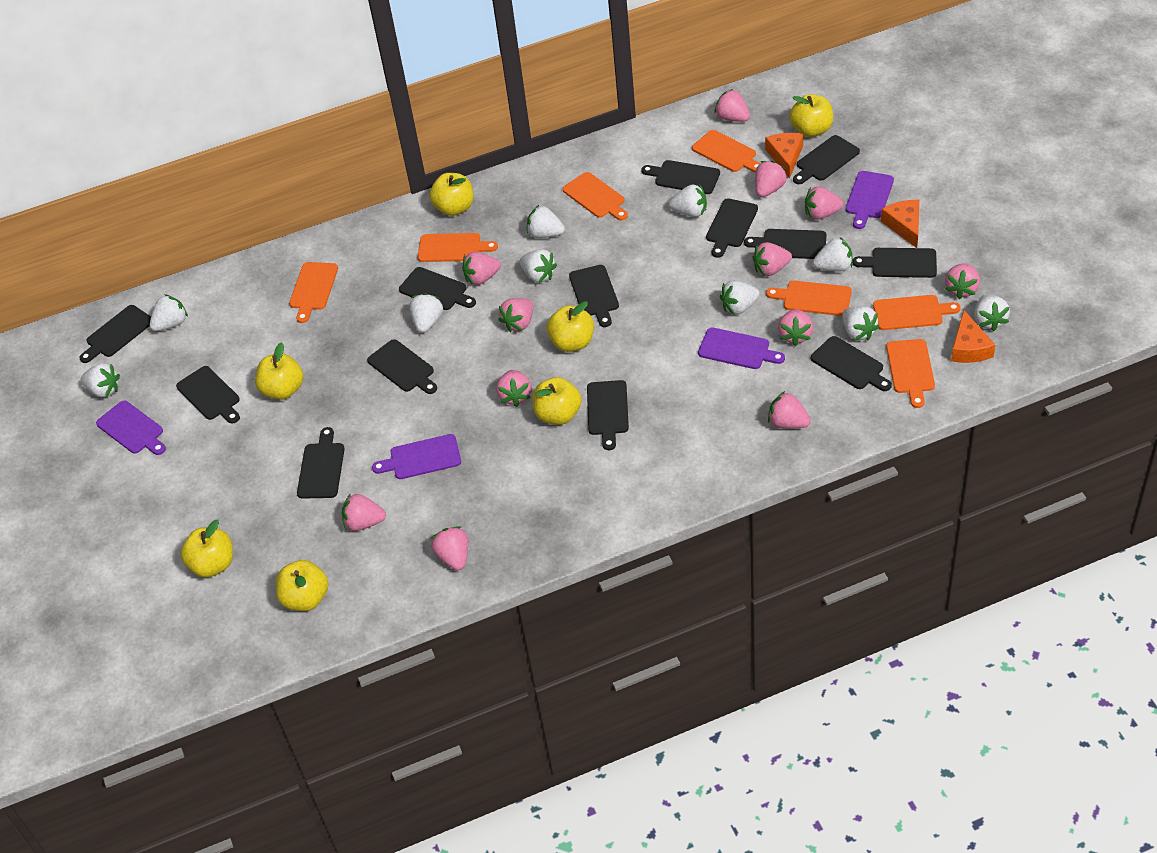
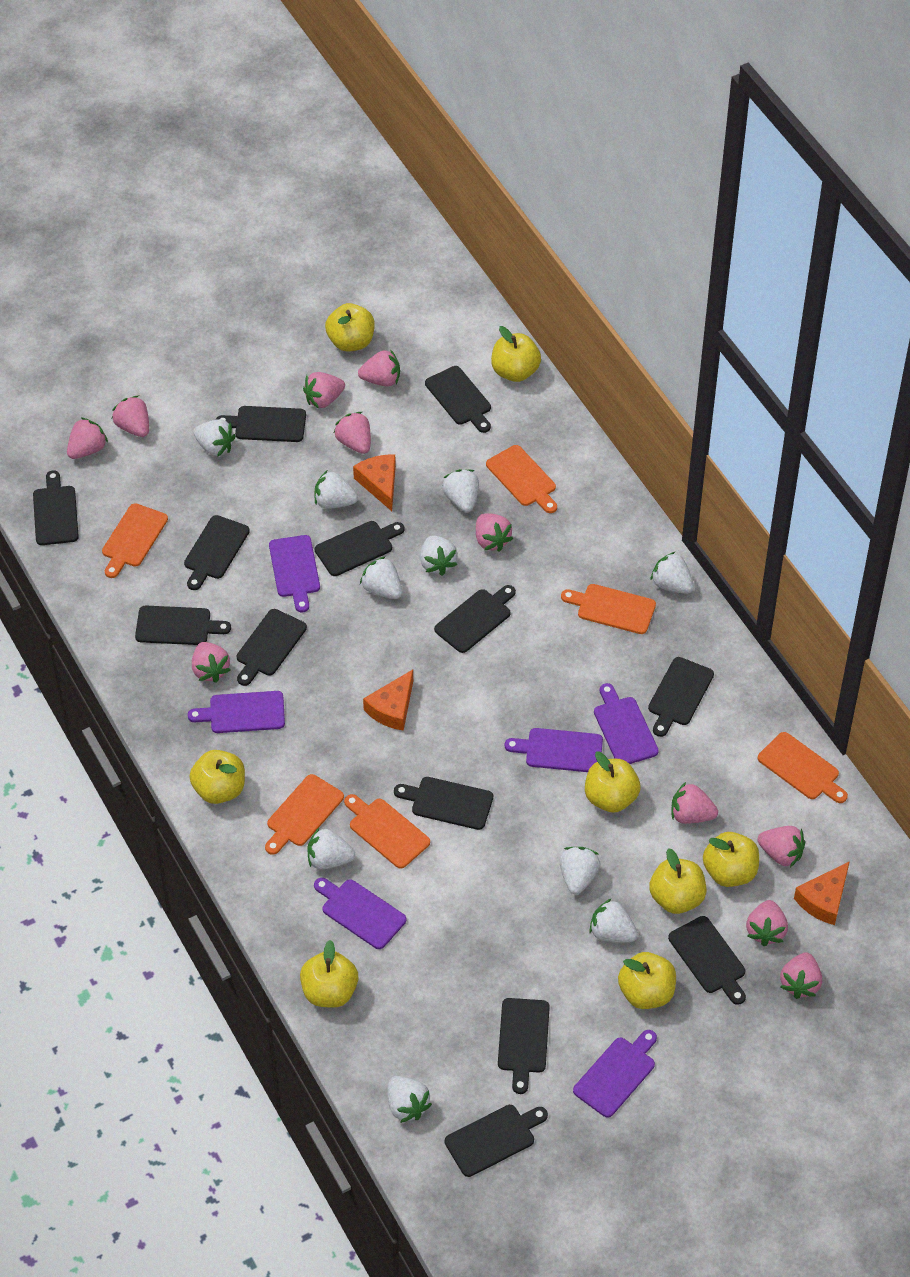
orange cutting board: [289,262,338,323] [418,233,498,262] [563,172,628,221] [692,130,760,172] [766,281,852,316] [873,295,961,330] [886,339,935,408] = 7 -> [102,503,168,578] [265,774,344,855] [344,794,430,869] [486,445,557,513] [561,584,656,634] [758,732,848,803] = 6
pink strawberry: [342,493,386,531] [431,526,468,570] [462,252,501,285] [496,370,532,407] [498,298,533,332] [714,89,750,122] [752,242,792,276] [755,161,787,197] [768,391,811,429] [778,309,813,346] [805,187,843,220] [945,263,980,299] = 12 -> [67,417,108,459] [112,396,149,437] [192,642,230,683] [303,372,345,409] [334,412,371,454] [358,349,400,387] [476,513,513,552] [672,782,718,824] [746,900,788,946] [757,826,805,867] [780,952,822,999] = 11
purple cutting board: [96,401,166,455] [372,434,461,479] [698,328,785,369] [846,171,894,229] = 4 -> [188,691,285,733] [269,535,320,612] [314,878,406,949] [505,728,603,772] [573,1030,657,1117] [594,683,659,764] = 6
yellow apple: [180,520,233,578] [255,342,303,400] [275,560,329,611] [429,173,473,216] [532,377,582,425] [546,301,594,352] [790,94,833,137] = 7 -> [189,750,245,804] [300,940,358,1008] [325,303,375,352] [491,326,541,382] [585,752,640,813] [618,952,676,1009] [649,848,706,914] [703,832,759,887] = 8

